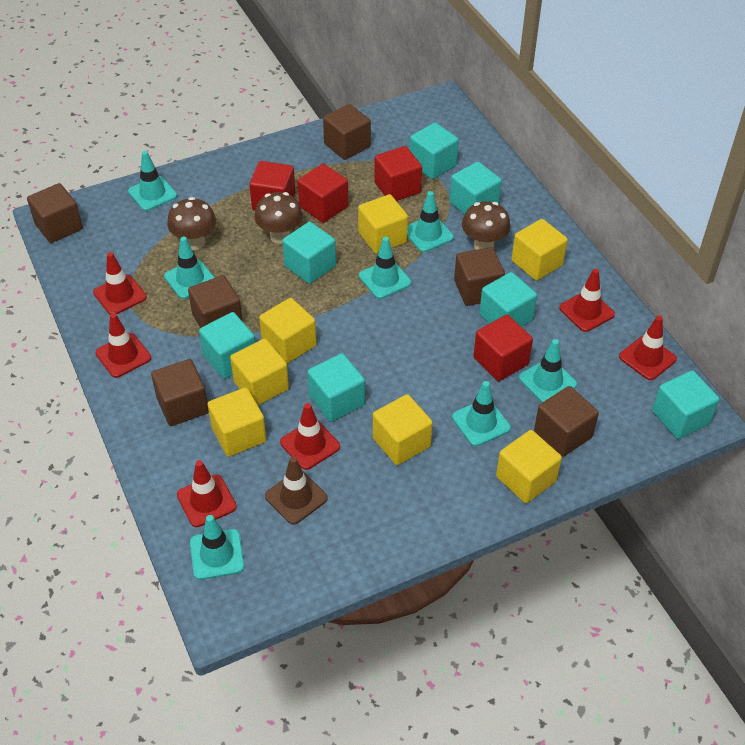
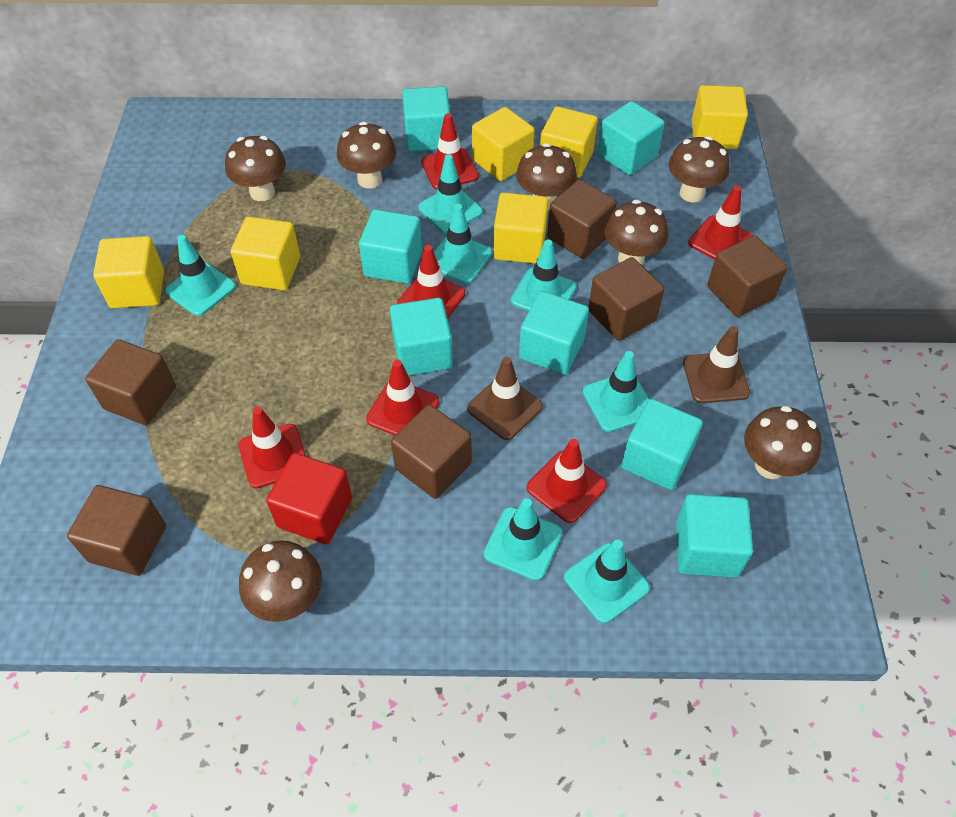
brown mushroom: [167,197,216,250] [254,192,303,244] [462,201,511,250] = 3 -> [225,136,286,201] [239,541,322,622] [337,122,396,189] [516,143,577,210] [604,200,668,265] [669,136,730,203] [744,406,822,479] = 7
brown traffic cone: [265,457,328,524] = 1 -> [467,357,543,440] [683,326,750,403] = 2
red cube: [249,161,295,211] [297,164,348,223] [374,146,422,201] [473,315,533,381] = 4 -> [266,453,352,545] = 1
yellow cube: [207,387,266,457] [230,339,289,405] [259,298,317,364] [358,194,408,254] [373,394,433,465] [496,430,562,503] [511,219,568,281] = 7 -> [93,236,164,308] [231,217,300,290] [472,107,535,181] [493,193,548,264] [540,106,598,178] [692,85,748,149] = 6

